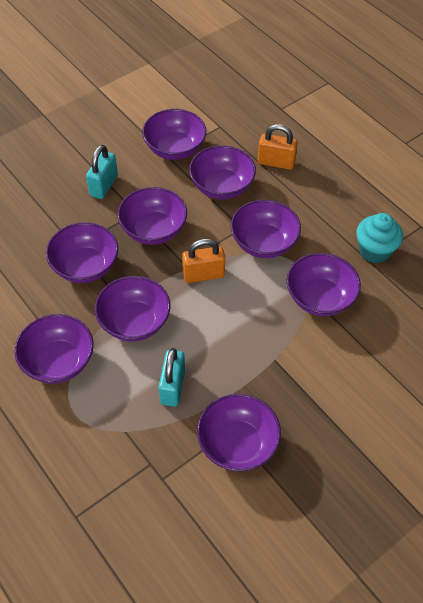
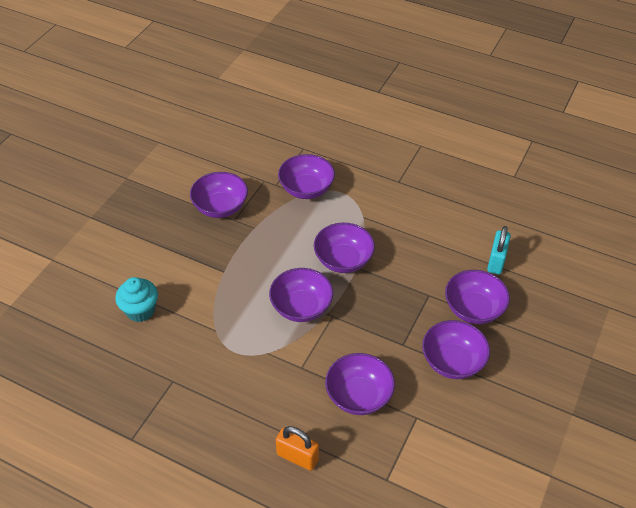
orange padlock: [182,238,225,283] [258,124,298,170] = 2 -> [276,426,319,471] = 1
purple bowl: [14,314,94,384] [46,222,118,283] [95,276,171,342] [117,187,187,245] [142,109,206,160] [189,145,256,200] [197,394,281,471] [231,200,301,258] [286,253,361,316] = 9 -> [190,172,248,218] [269,268,333,322] [278,154,335,199] [314,223,375,273] [325,353,395,415] [422,320,490,379] [445,270,510,324] = 7
turquoise padlock: [86,145,118,199] [159,348,185,407] = 2 -> [487,226,511,274] = 1

